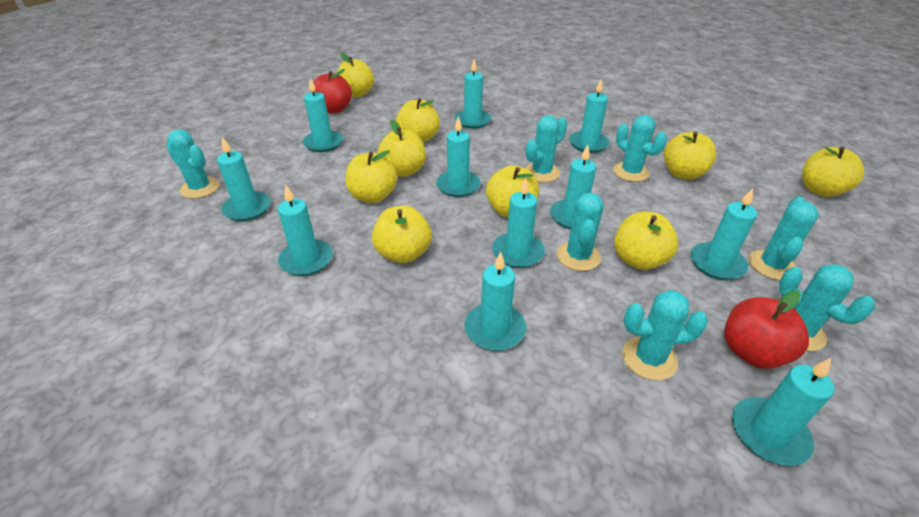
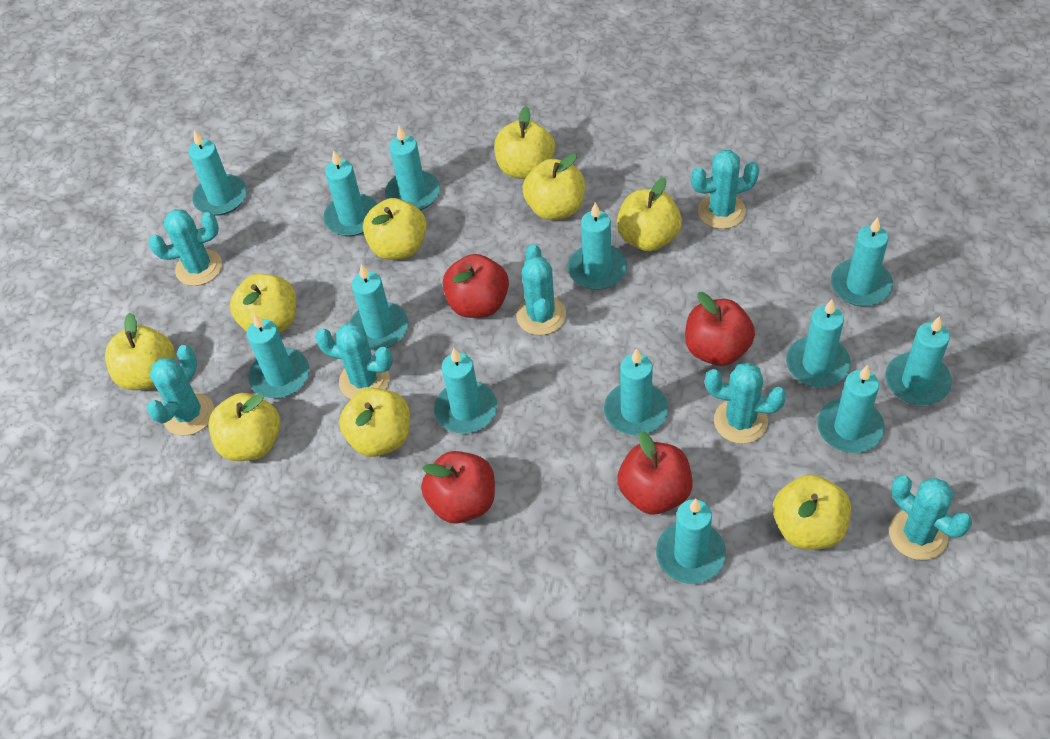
red apple: [311,69,352,113] [724,290,809,369] = 2 -> [421,451,495,524] [443,254,509,318] [617,431,693,514] [685,292,755,366] = 4
turquoise candle: [217,137,271,221] [278,185,333,276] [303,78,343,152] [436,116,481,197] [455,59,491,129] [464,252,526,351] [492,178,545,268] [550,144,596,229] [569,78,610,153] [691,188,757,280] [732,358,834,466] = 11 -> [188,131,247,216] [247,313,309,398] [323,150,377,236] [350,264,408,350] [385,126,440,211] [434,348,497,434] [568,203,627,290] [604,348,669,435] [656,499,726,584] [786,299,851,387] [817,365,885,453] [831,217,893,306] [885,316,952,405] = 13

